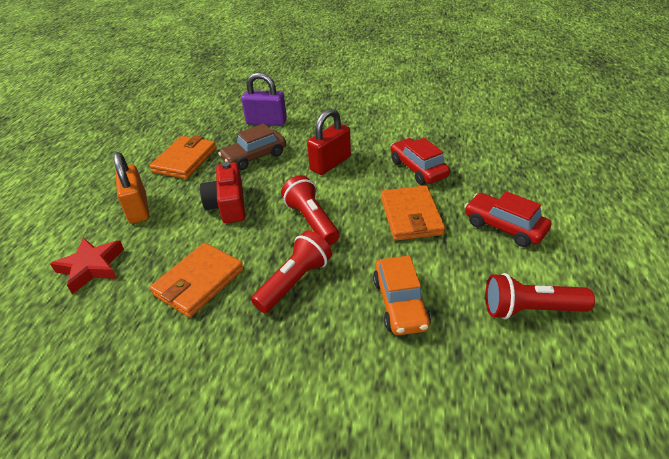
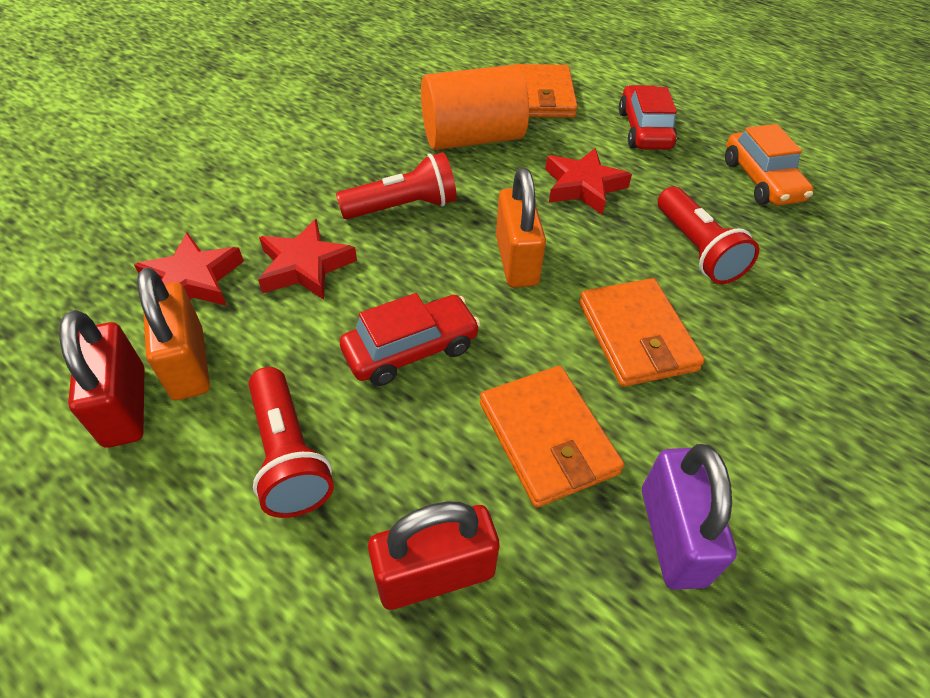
brown car: [218,123,286,170] = 1 -> none = 0
orange cylinder: none = 0 -> [421,65,529,150] = 1
orange padlock: [114,152,149,224] = 1 -> [137,268,210,400] [496,168,546,288] = 2
red camera: [200,162,245,223] = 1 -> none = 0
red padlock: [307,109,351,175] = 1 -> [59,310,145,448] [368,502,500,610] = 2
red star: [50,238,124,294] = 1 -> [134,233,244,306] [258,219,357,300] [545,148,632,215] = 3

